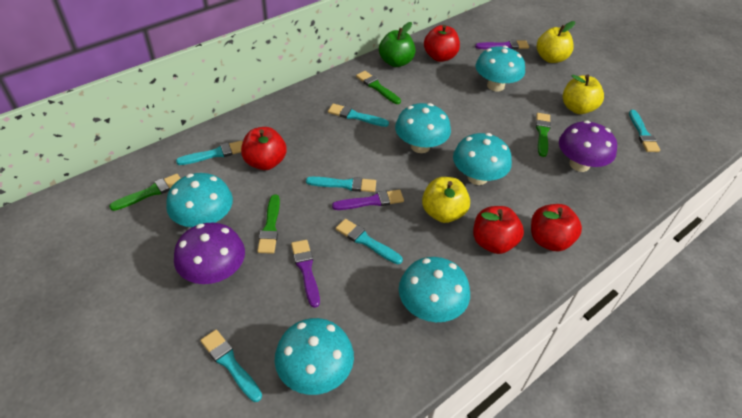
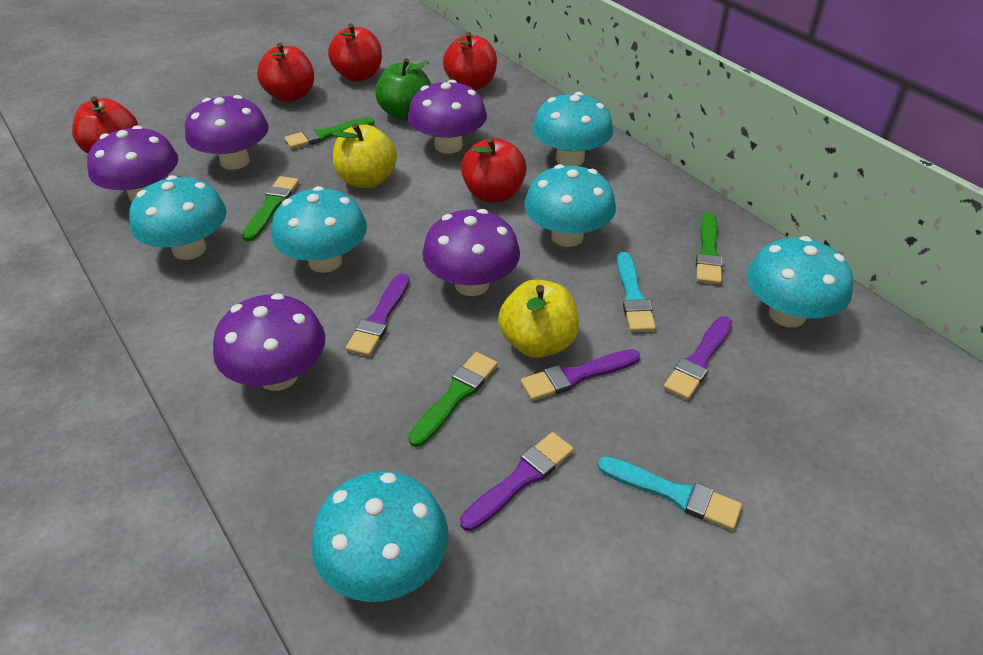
purple brush: [291,240,320,308] [332,190,404,210] [475,40,529,50] = 3 -> [346,273,409,356] [460,432,574,531] [521,349,640,401] [664,316,732,400] = 4
purple mushroom: [174,223,245,284] [559,120,617,172] = 2 -> [87,125,178,203] [185,95,269,170] [213,293,325,391] [408,80,487,154] [422,209,520,296] = 5
red apple: [241,127,287,170] [424,25,460,62] [473,206,524,254] [531,204,582,252] = 4 -> [72,96,139,154] [257,43,314,102] [328,23,382,81] [443,32,497,90] [461,137,527,203] = 5
turquoise brush: [176,141,243,165] [200,330,262,402] [306,177,376,192] [328,103,389,127] [336,219,403,264] [629,110,660,152] = 6 -> [598,456,742,530] [617,252,656,332] = 2
yellow apple: [422,177,470,223] [537,21,575,63] [563,75,604,114] = 3 -> [332,123,397,188] [498,280,579,358] = 2

